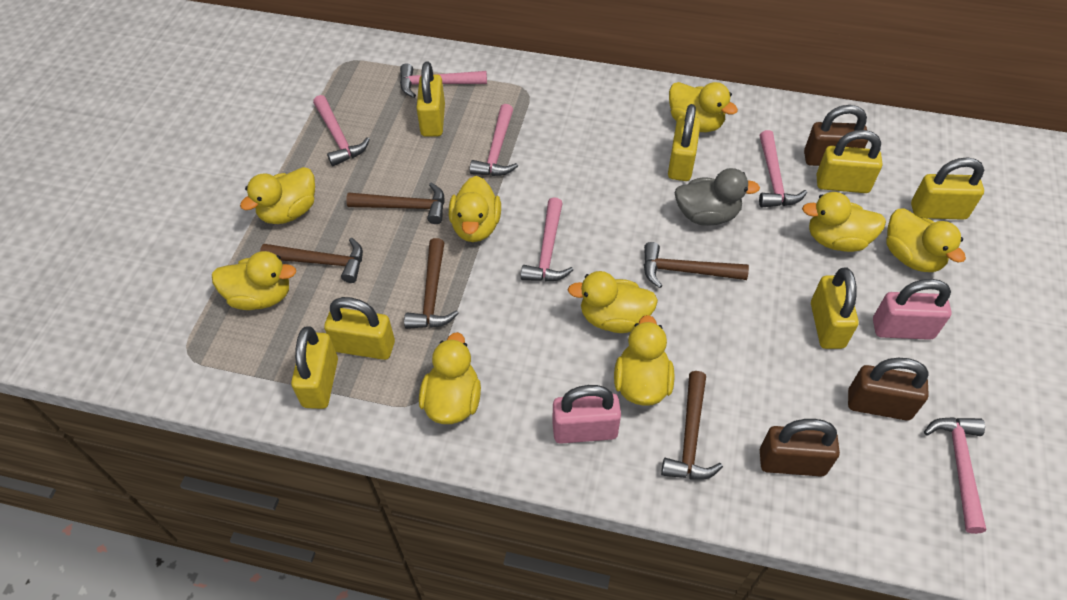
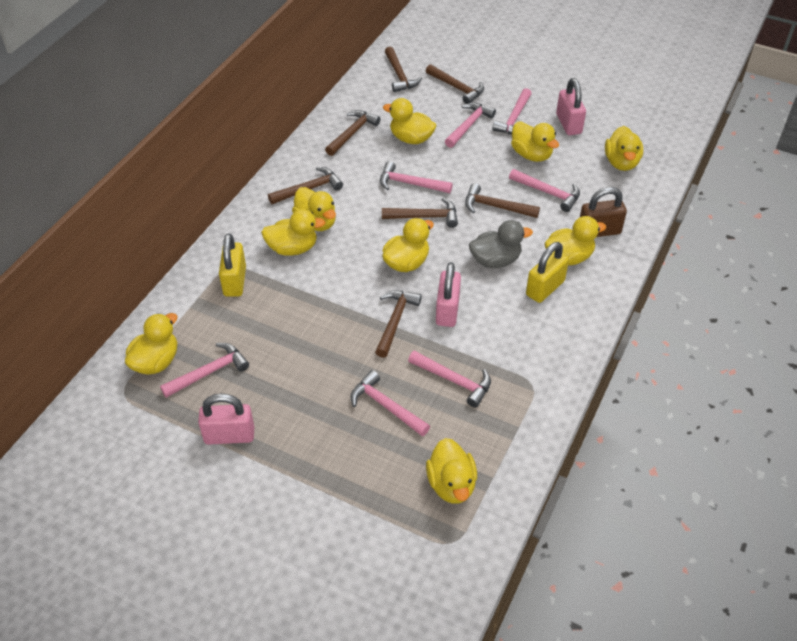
brown hammer: [260,238,363,283] [346,182,445,224] [404,238,459,329] [644,242,749,288] [661,371,723,480] = 5 -> [268,167,343,204] [325,110,381,156] [375,290,422,358] [382,198,458,228] [385,46,422,92] [426,64,484,104] [465,183,540,218] = 7
brown padlock: [760,419,840,477] [804,105,868,166] [848,358,929,421] = 3 -> [580,187,627,237] = 1
pink hammer: [313,95,370,166] [400,63,487,98] [470,104,518,176] [521,197,573,282] [759,130,807,208] [924,417,986,534] = 6 -> [160,343,249,398] [351,370,430,436] [380,161,453,193] [408,351,491,408] [445,103,496,148] [492,88,532,134] [509,169,580,212] = 7
pink padlock: [552,385,621,444] [873,279,952,340] = 2 -> [198,394,254,445] [436,262,461,327] [556,78,586,135] = 3
yellow padlock: [291,326,338,409] [324,297,395,360] [416,62,445,137] [668,104,701,181] [811,268,859,349] [816,130,882,193] [911,157,984,220] = 7 -> [219,233,246,297] [526,242,569,303] = 2

